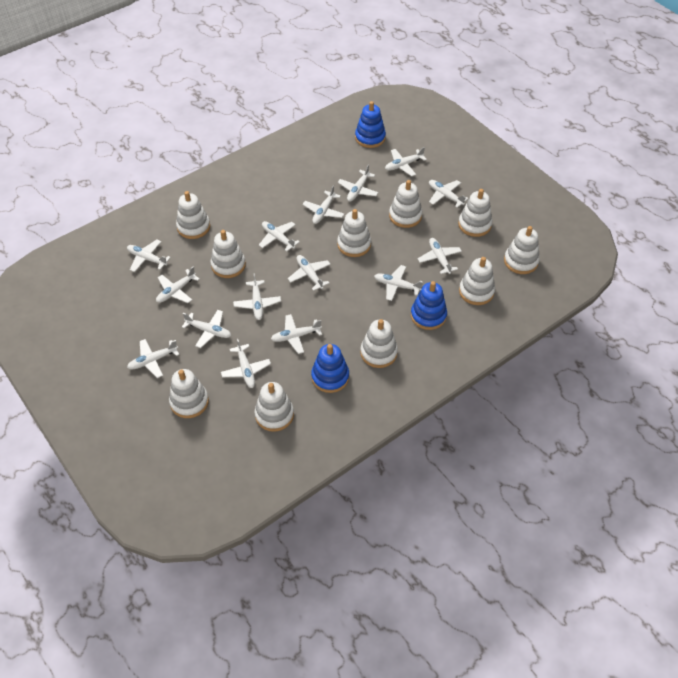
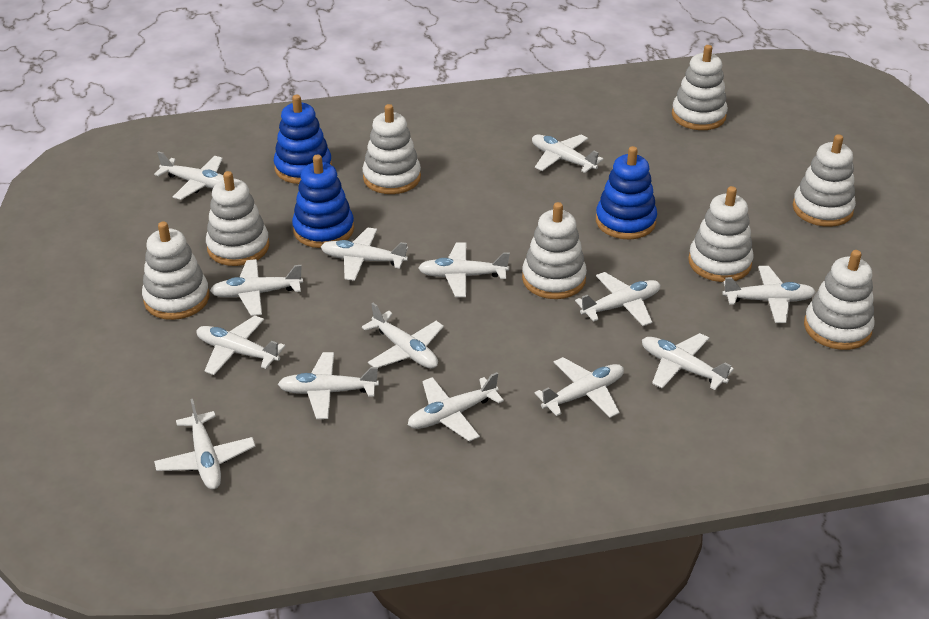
white plane: [127,240,171,272] [127,339,179,378] [156,266,200,303] [182,310,231,348] [221,339,271,388] [233,273,281,320] [259,221,300,252] [271,314,322,354] [288,255,331,291] [303,185,344,224] [338,165,378,201] [374,265,423,301] [385,147,427,176] [418,238,462,274] [429,180,468,208] = 15 -> [154,151,224,200] [154,399,255,489] [196,316,285,375] [210,259,303,316] [278,352,379,419] [321,227,408,281] [362,303,444,369] [408,372,504,442] [418,242,510,297] [532,135,603,173] [534,357,624,418] [575,272,661,326] [642,333,734,390] [722,266,816,323] = 14
white stacking toy: [169,369,209,418] [176,191,210,239] [210,230,246,278] [254,382,294,432] [337,209,371,257] [360,319,398,368] [389,180,422,228] [458,189,492,237] [459,257,495,305] [504,226,540,274] = 10 -> [142,221,209,320] [206,171,270,266] [363,104,421,194] [522,202,587,299] [672,45,728,130] [688,186,754,282] [793,134,856,227] [804,250,875,350] = 8

